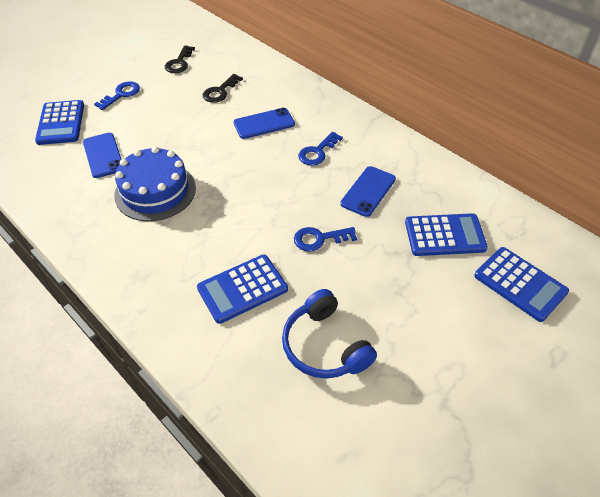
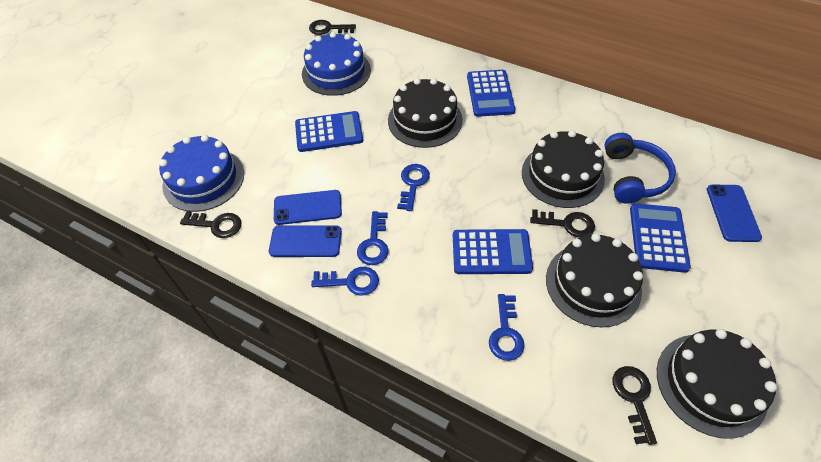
black cake: none = 0 -> [388,78,463,148] [522,130,605,208] [546,233,643,327] [657,329,777,439] = 4
black key: [165,46,195,73] [203,74,243,103] = 2 -> [180,211,242,238] [309,20,356,35] [530,209,595,238] [612,366,657,445] = 4
blue cake: [114,146,196,221] = 1 -> [159,135,244,212] [302,32,371,96] = 2
blue key: [94,81,140,110] [294,227,357,252] [298,132,343,166] = 3 -> [311,267,379,296] [357,211,389,265] [397,164,430,211] [489,294,525,361] = 4

